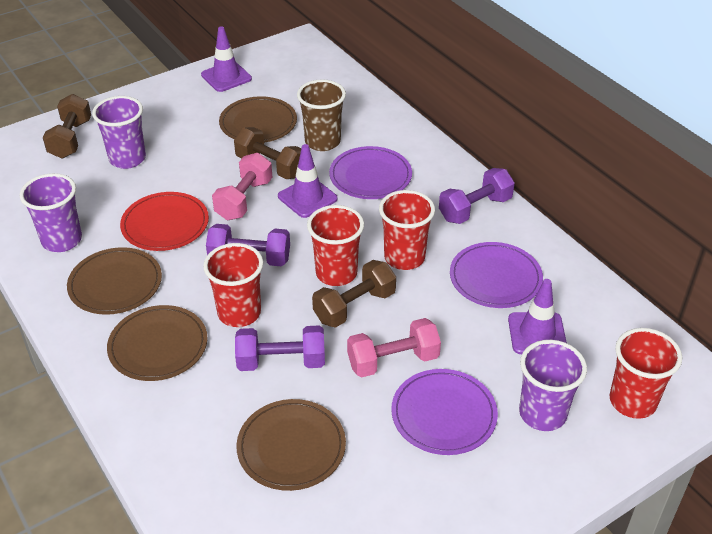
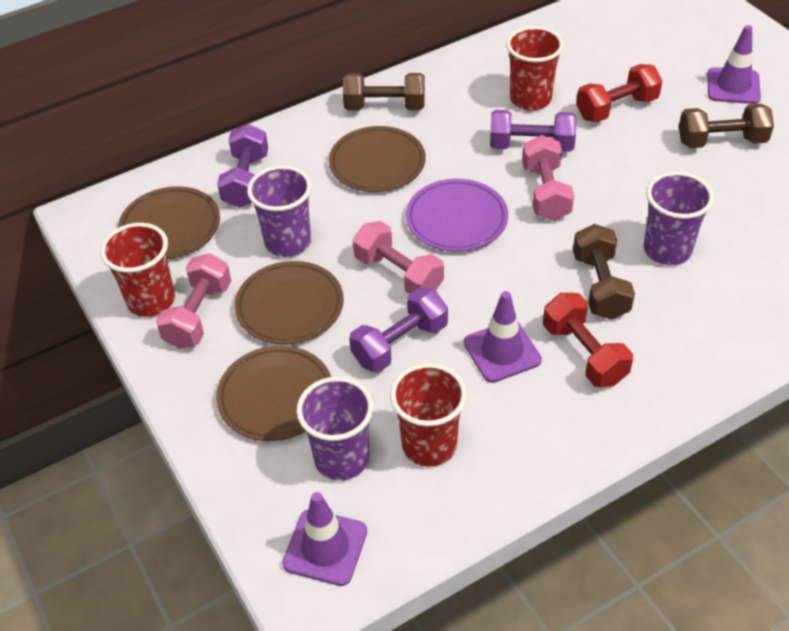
brown cup: [297,79,346,151] = 1 -> none = 0
pink dumbbell: [212,153,273,220] [347,318,441,377] = 2 -> [156,253,231,349] [353,221,444,294] [522,135,574,221] = 3
purple plate: [329,146,412,199] [391,369,498,455] [450,242,543,308] = 3 -> [406,179,508,252] = 1
red cup: [203,243,263,327] [307,205,364,286] [379,190,435,270] [609,328,682,419] = 4 -> [100,223,175,317] [390,363,467,467] [506,26,564,111] = 3
red dumbbell: none = 0 -> [543,293,633,387] [576,64,662,122] = 2
red plate: [120,192,209,251] = 1 -> none = 0

